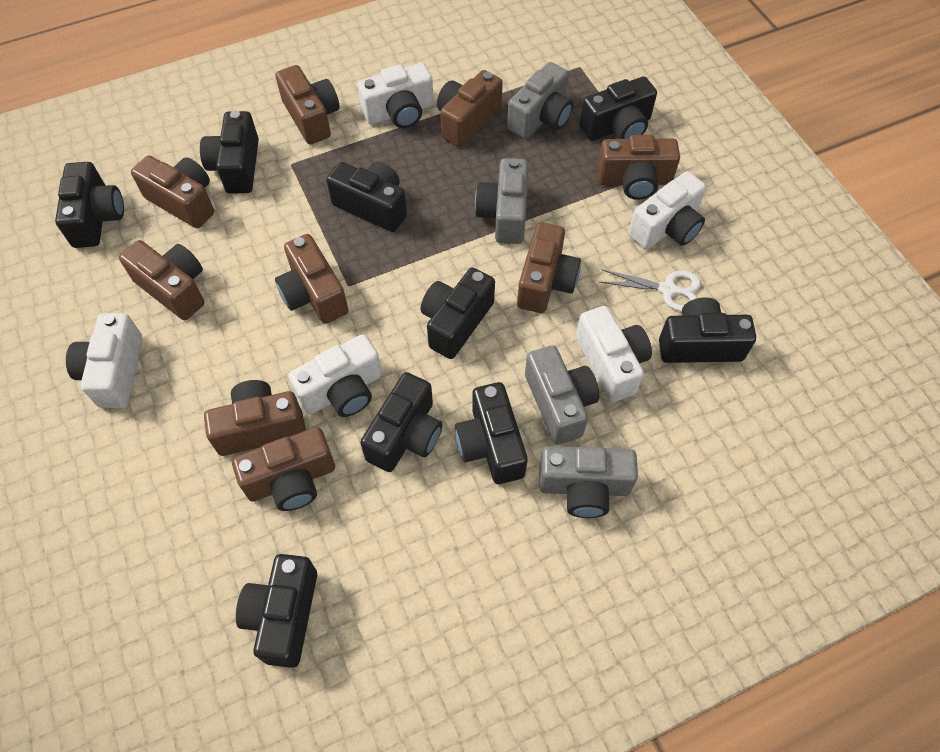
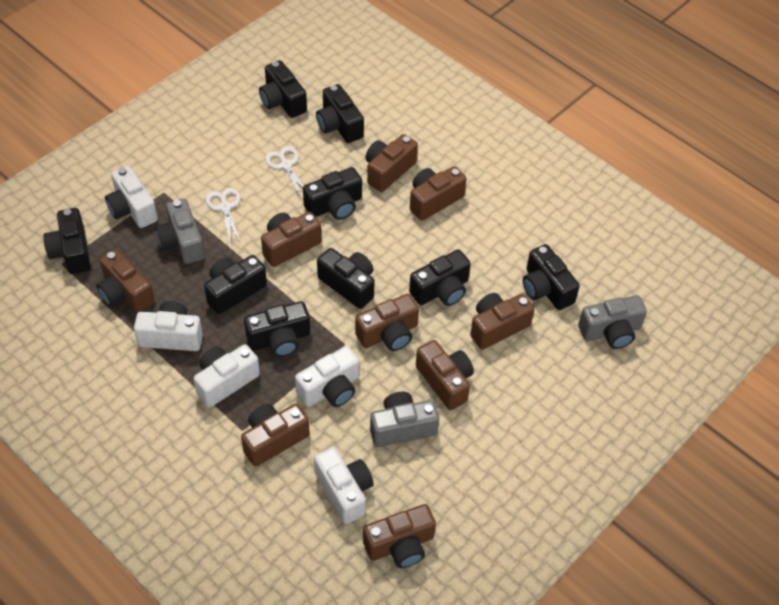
grey camera: [475,158,528,244] [507,62,573,139] [525,345,599,445] [539,446,638,518] = 4 -> [155,198,204,264] [370,391,439,447] [578,295,647,349] = 3
white scissors: [600,269,701,312] = 1 -> [205,188,241,243] [265,146,303,199] = 2

